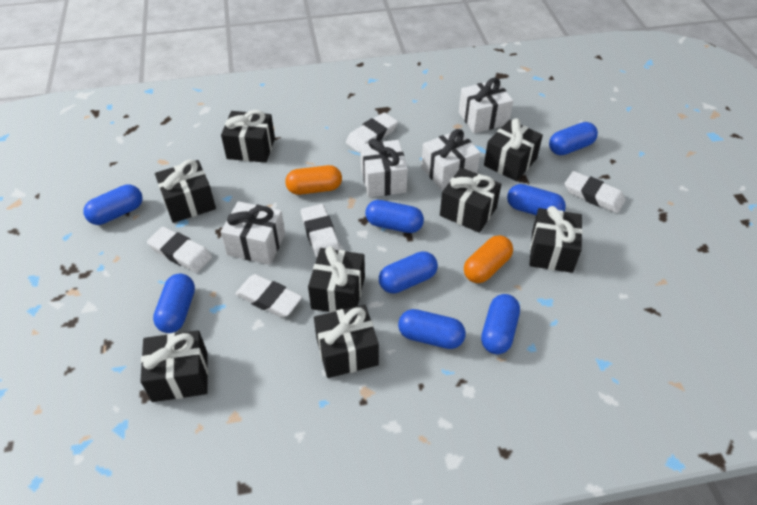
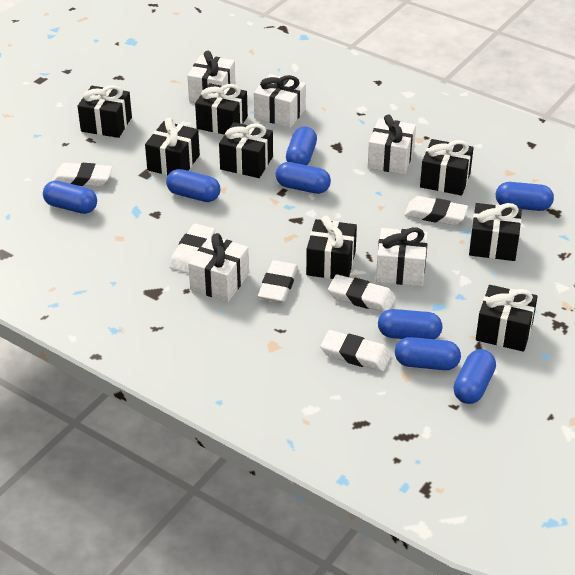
orange capsule: [285,165,342,195] [464,235,513,283] = 2 -> none = 0
white eraser: [147,227,212,273] [235,274,302,318] [301,204,340,258] [346,112,398,153] [565,171,626,213] = 5 -> [53,163,112,186] [169,224,215,273] [258,260,298,303] [320,330,391,371] [328,274,396,312] [404,196,468,225] = 6
white gift: [221,201,285,265] [360,138,408,197] [421,129,481,191] [459,78,513,133] = 4 -> [188,51,235,102] [188,233,249,302] [254,74,306,128] [368,114,416,175] [376,227,428,286] = 5

